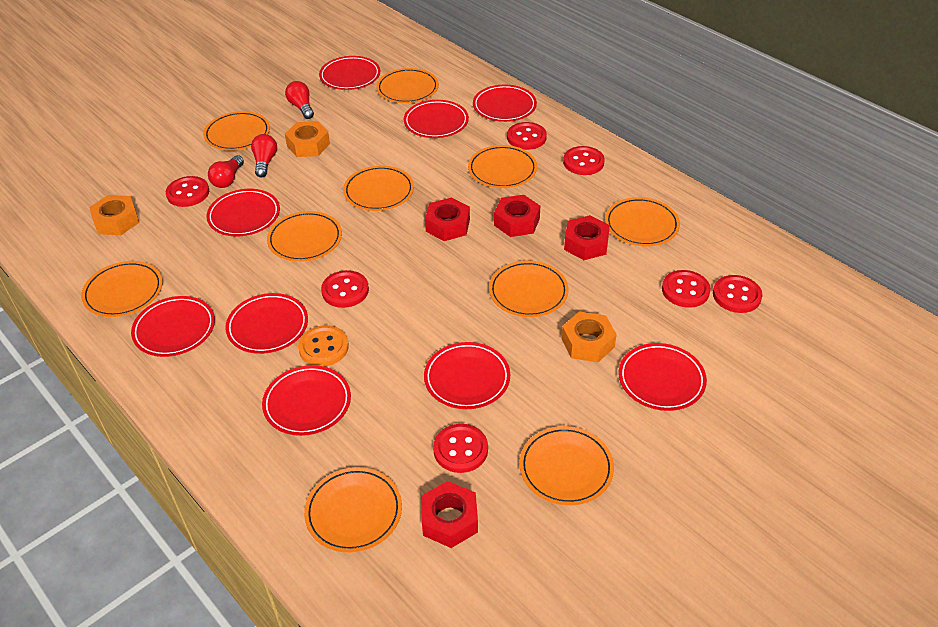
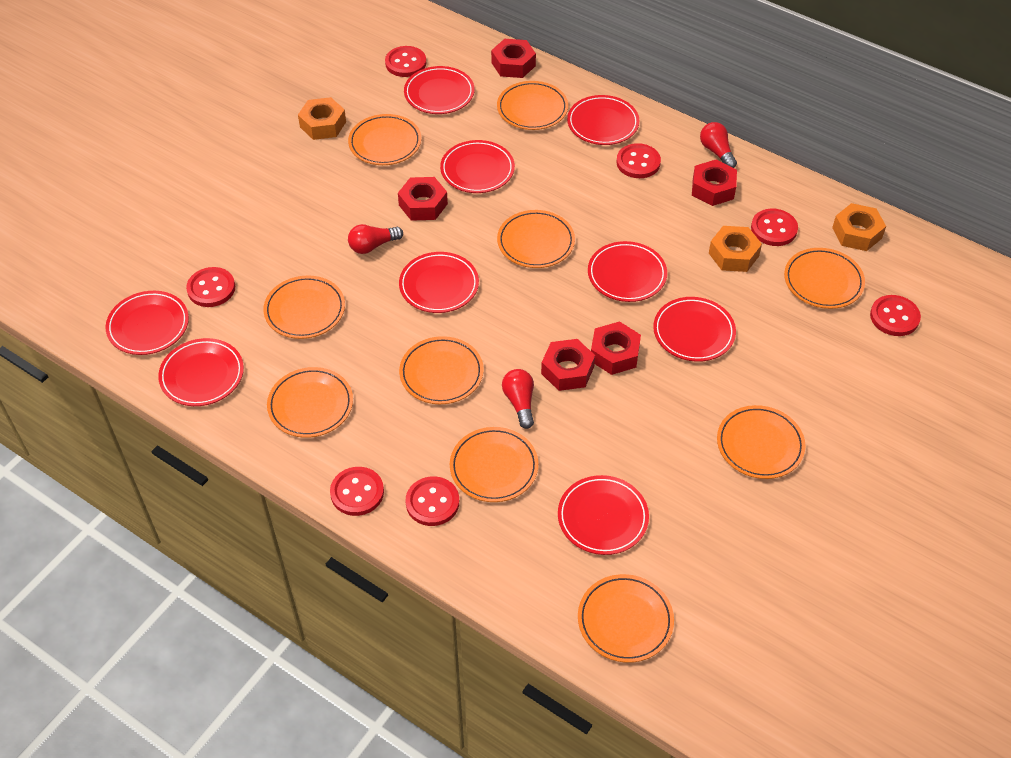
orange button: [298,325,349,367] = 1 -> none = 0
red nut: [421,481,478,548] [425,198,470,241] [494,195,540,237] [564,215,610,260] = 4 -> [398,177,448,221] [491,39,536,78] [541,339,595,391] [591,321,641,375] [692,159,737,206] = 5

